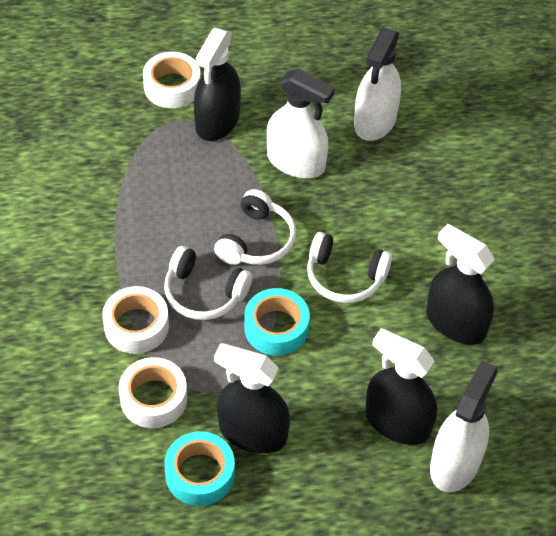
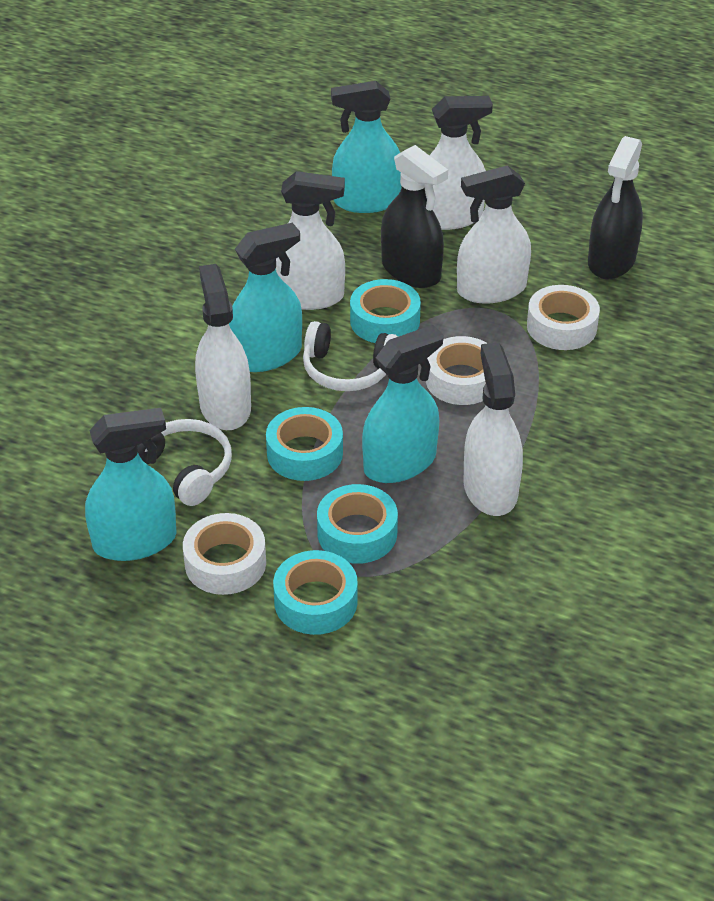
black spray bottle: [194,28,241,141] [214,343,290,453] [365,328,437,445] [426,224,495,345] = 4 -> [381,145,448,288] [588,136,643,279] = 2
turquoise spray bottle: none = 0 -> [85,408,177,561] [229,223,302,372] [331,81,402,213] [362,325,443,483] = 4
turquoise tape: [164,431,235,506] [244,288,310,356] = 2 -> [266,407,343,481] [273,550,358,635] [317,484,398,564] [350,279,421,343] = 4
white headphones: [164,246,252,320] [214,189,296,265] [307,232,392,303] = 3 -> [138,419,232,506] [303,321,398,391] = 2
white spray bottle: [267,69,335,178] [354,28,401,141] [430,360,498,492] = 3 -> [195,264,251,430] [276,171,345,310] [425,96,493,230] [457,165,531,304] [463,342,523,516] = 5

